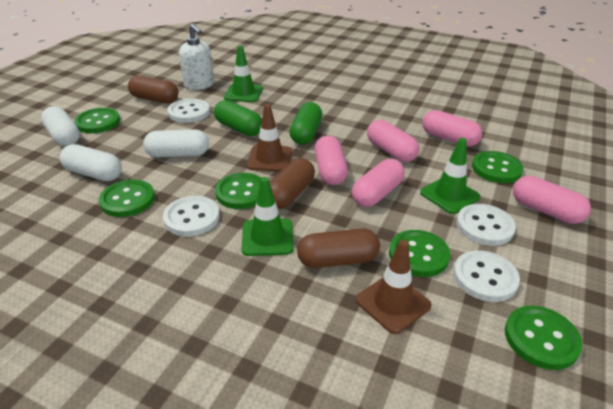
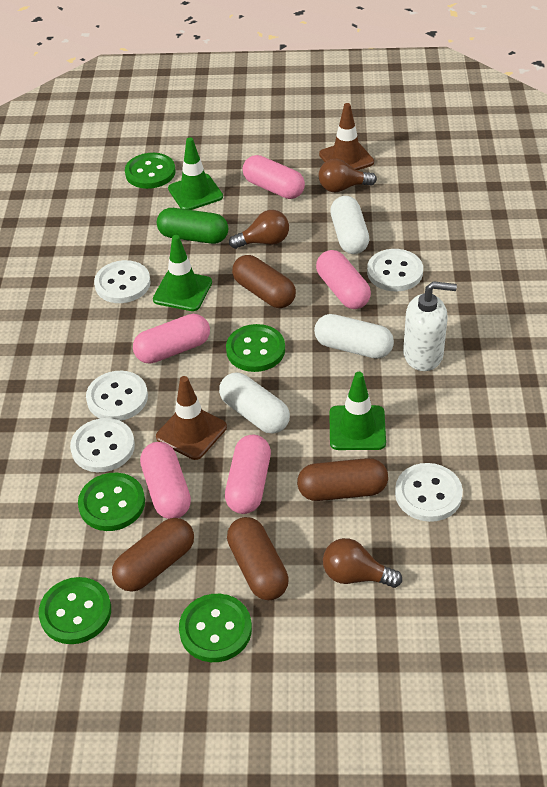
brown capsule: [128,76,178,103] [269,158,315,209] [297,228,380,268] = 3 -> [112,518,194,592] [227,517,289,600] [232,255,296,308] [297,458,388,501] = 4
brown light bulb: none = 0 -> [229,210,289,249] [318,159,377,192] [323,538,402,588] = 3
green button: [74,108,120,133] [99,179,155,217] [215,173,261,209] [389,230,450,277] [472,151,524,183] [505,306,583,370] = 6 -> [39,577,111,644] [78,473,145,531] [125,153,176,189] [179,594,252,662] [226,324,285,372] = 5
green capsule: [214,100,262,136] [289,102,322,144] = 2 -> [157,208,228,244] = 1
white button: [163,196,220,236] [167,98,210,123] [453,250,520,302] [456,204,516,246] = 4 -> [70,418,135,472] [86,371,148,421] [94,260,151,303] [367,249,423,291] [395,463,463,522] = 5

